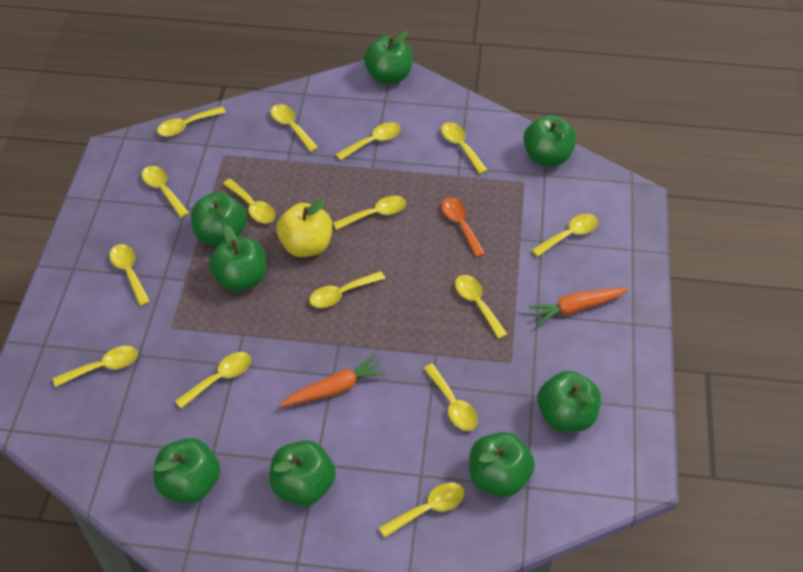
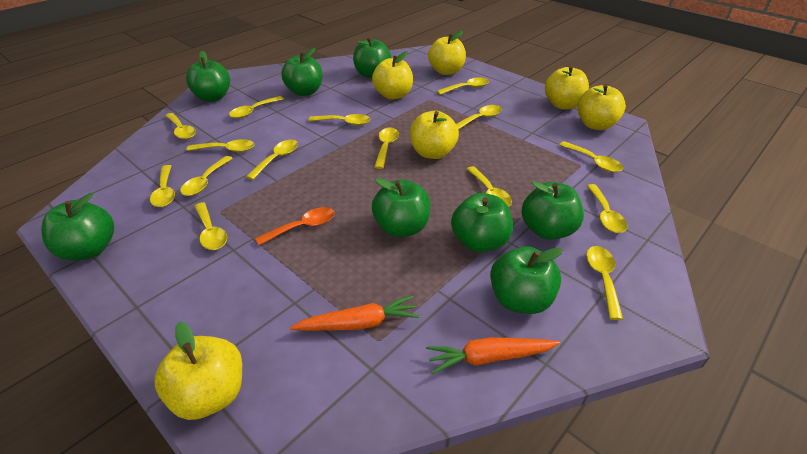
yellow apple: [276,199,332,257] = 1 -> [154,322,242,420] [372,51,413,100] [410,111,459,159] [428,31,466,75] [545,66,589,109] [577,84,626,130] = 6

